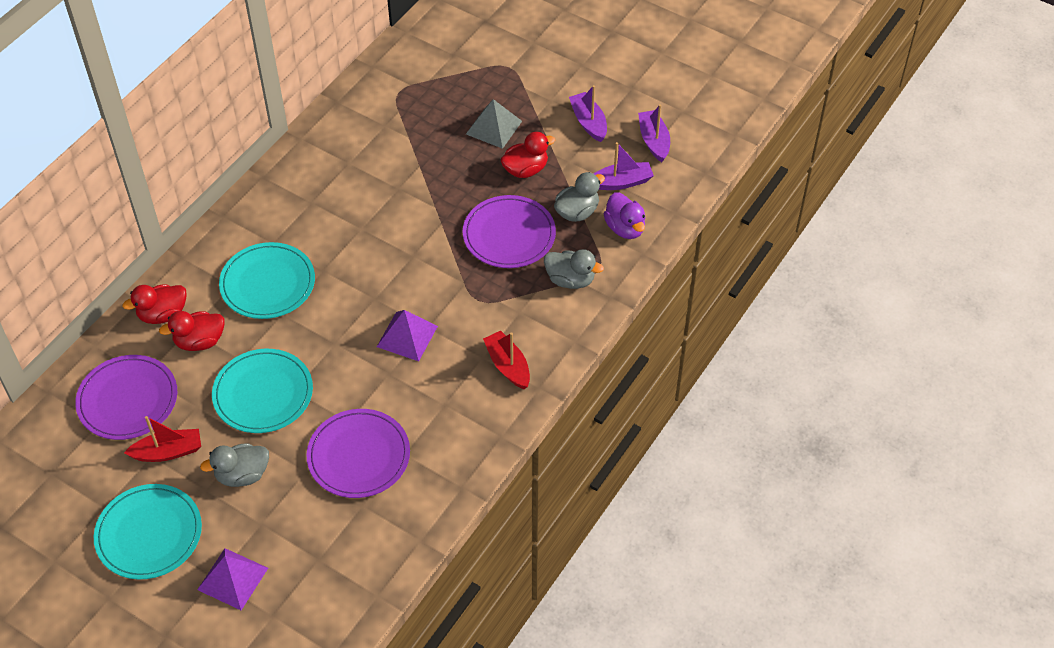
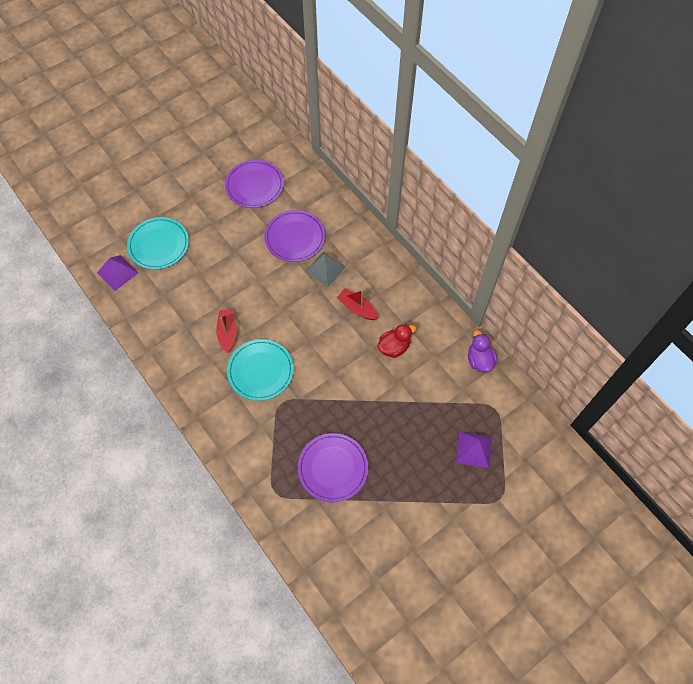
grey duck: [200,443,269,487] [544,249,604,289] [554,172,605,222] = 3 -> none = 0
purple boat: [569,85,607,142] [594,142,654,190] [638,104,670,162] = 3 -> none = 0
red duck: [123,284,187,324] [159,311,224,351] [500,132,555,178] = 3 -> [377,324,416,358] = 1
turquoise plate: [94,484,202,580] [212,349,313,433] [219,242,315,319] = 3 -> [127,217,189,270] [227,339,294,401] = 2

